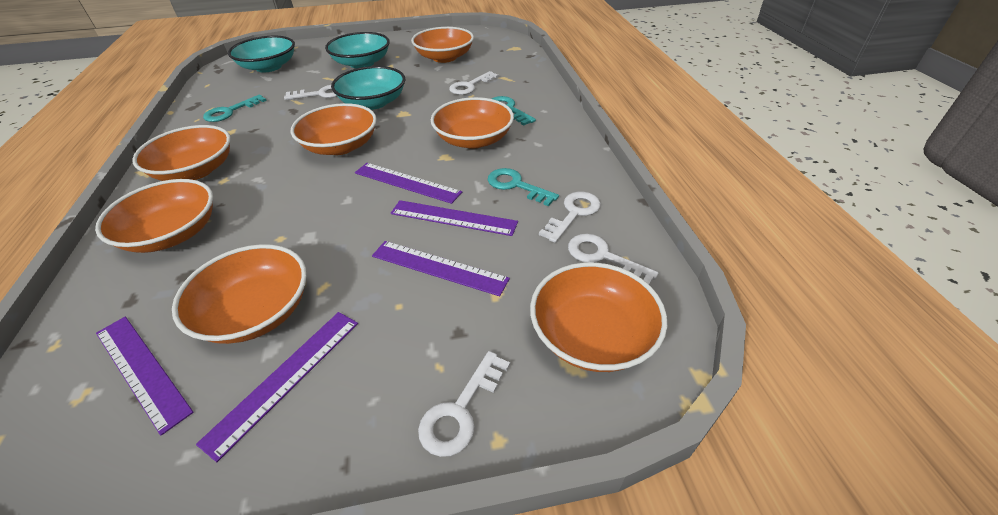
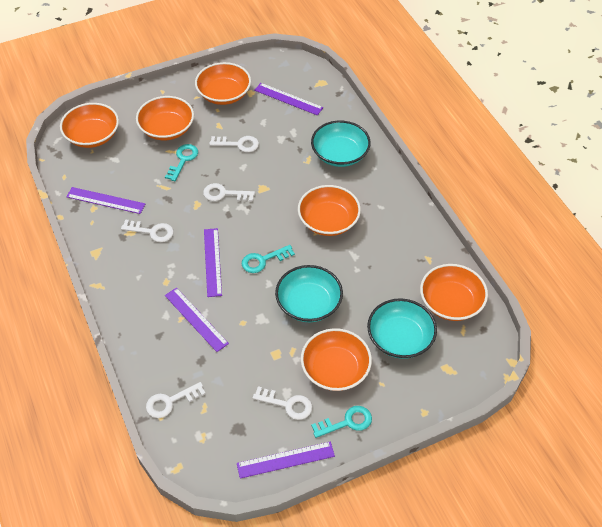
orange bowl: [95,179,213,253] [132,125,231,181] [172,244,307,344] [291,103,377,155] [411,27,474,63] [431,97,514,149] [530,262,667,372] = 7 -> [60,103,119,148] [136,96,194,140] [195,62,251,105] [298,185,361,236] [301,328,372,391] [420,264,488,321] = 6

